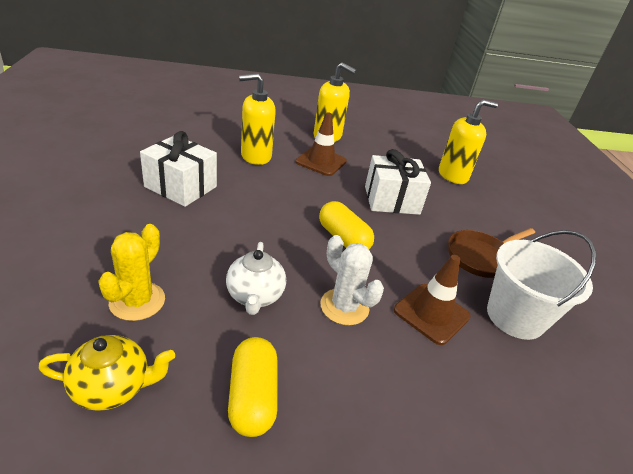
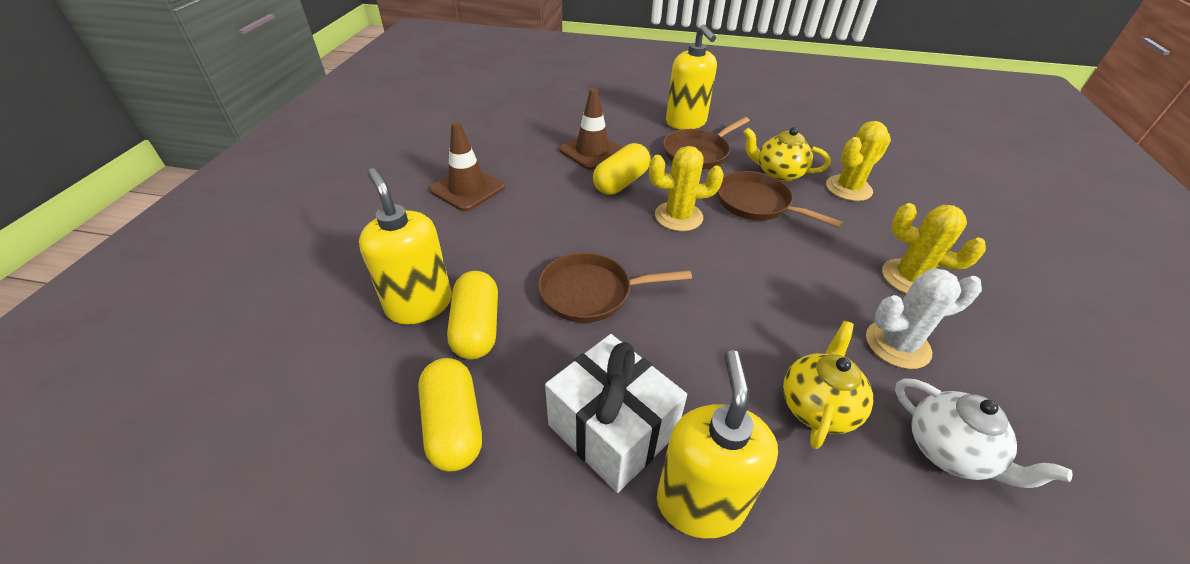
brown pan: [448,228,535,278] = 1 -> [538,252,692,323] [663,117,750,169] [717,171,843,228] = 3
white bucket: [487,230,597,340] = 1 -> none = 0
white gift: [140,131,217,207] [365,149,431,215] = 2 -> [545,334,687,493] = 1
yellow cactus: [98,224,165,321] = 1 -> [649,146,724,231] [826,121,891,201] [882,203,986,294] = 3
yellow capsule: [228,337,278,437] [319,201,374,249] = 2 -> [418,358,482,472] [447,271,498,360] [593,143,651,195] = 3
yellow teapot: [39,335,175,411] = 1 -> [743,127,831,182] [783,321,873,449] = 2

